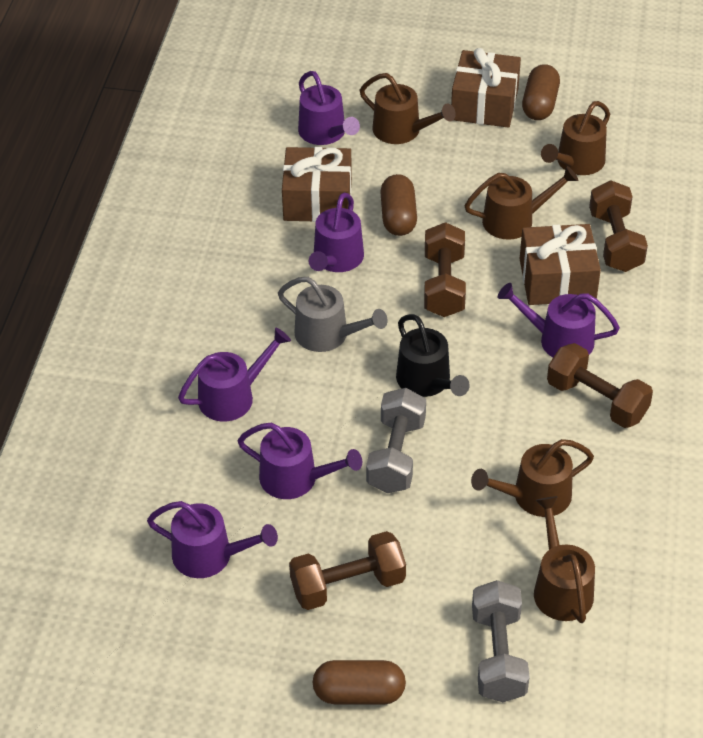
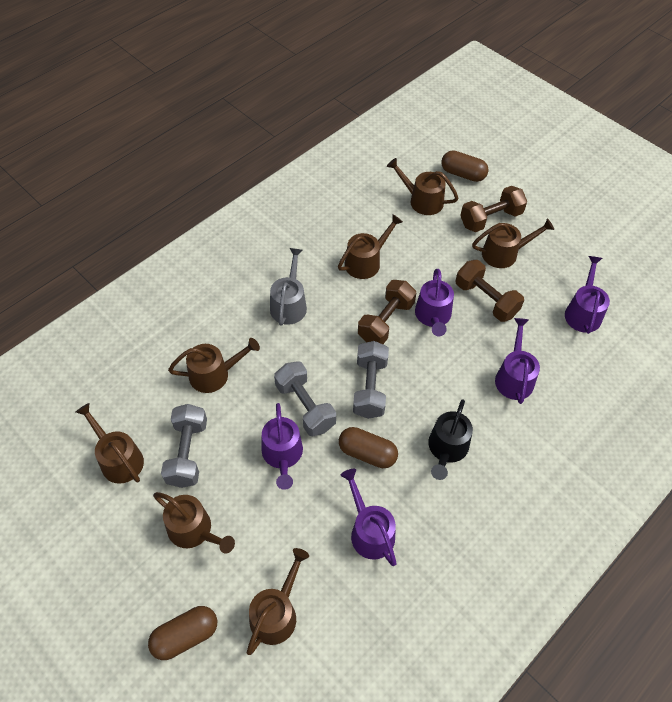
brown dumbbell: [289,531,406,610] [424,222,466,317] [547,343,653,428] [589,180,648,272] = 4 -> [358,280,416,344] [455,260,524,322] [460,186,527,232] = 3
brown gift: [282,147,352,222] [451,48,521,128] [520,224,601,305] = 3 -> none = 0
brown watering can: [360,73,456,144] [464,166,578,240] [471,439,594,517] [534,496,595,623] [541,101,610,175] = 5 -> [76,403,144,484] [153,492,235,554] [168,338,260,393] [247,548,309,655] [338,214,403,279] [387,158,458,215] [472,218,554,268] = 7
grey dumbbell: [366,388,426,493] [472,580,530,702] = 2 -> [161,404,207,488] [274,361,336,436] [353,341,389,419] = 3
purple watering can: [147,501,278,578] [178,328,291,421] [237,422,362,499] [298,71,360,145] [309,193,364,272] [498,283,620,357] = 6 -> [262,403,303,490] [341,469,397,566] [415,269,454,336] [495,318,540,404] [565,256,610,334] = 5

